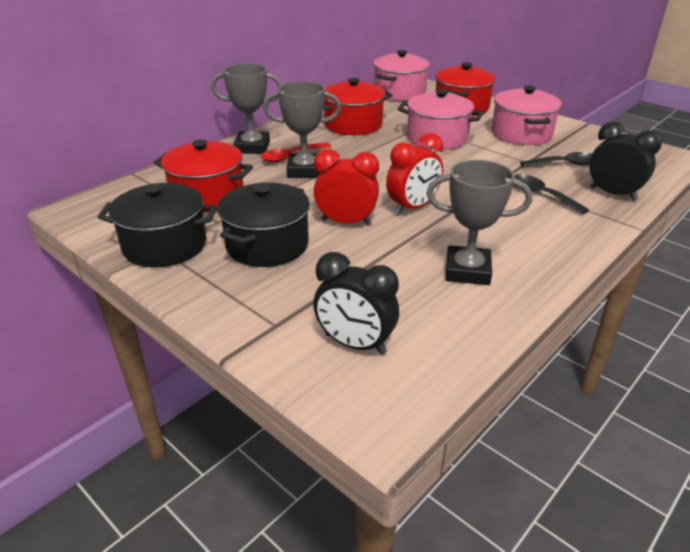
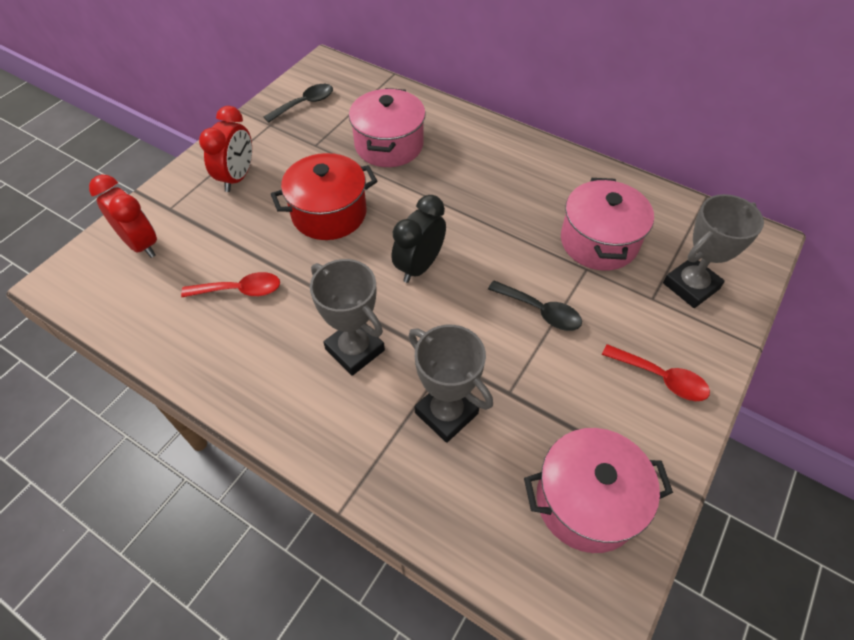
black clock: [313,252,399,355] [589,121,662,201] = 2 -> [392,195,446,283] = 1
black pot: [97,183,217,267] [217,183,310,267] = 2 -> none = 0
red pot: [154,140,253,212] [324,78,392,135] [435,62,496,116] = 3 -> [271,153,377,240] = 1
red spoon: [261,142,331,163] = 1 -> [181,272,280,297] [602,344,710,401] = 2

